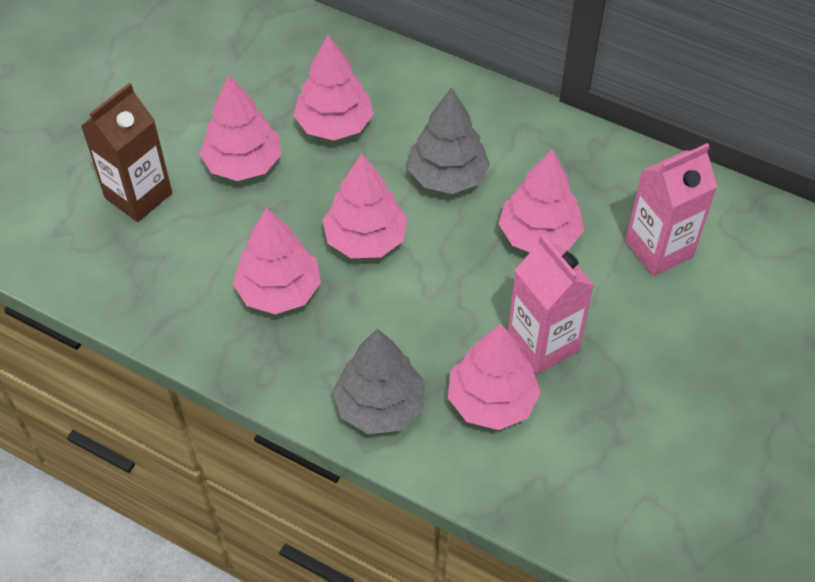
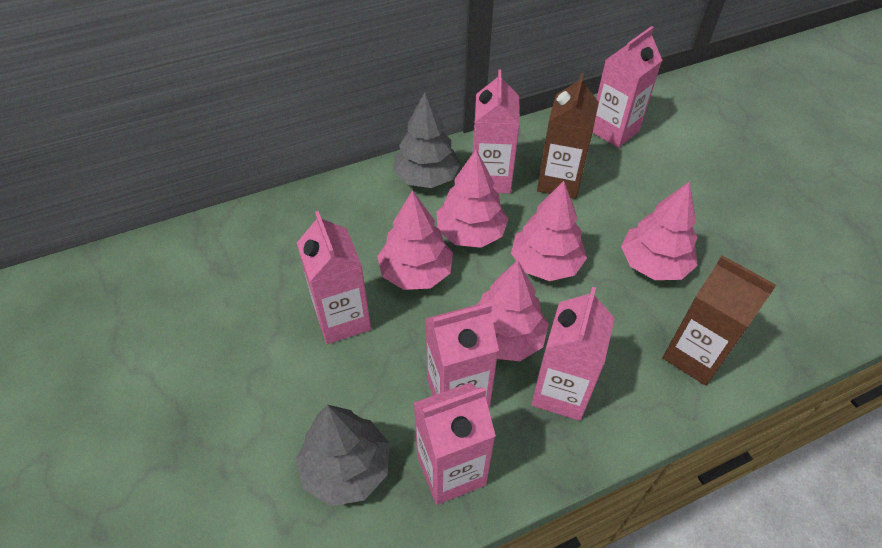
brown carton: [81,83,172,222] = 1 -> [537,73,599,199] [663,255,777,386] = 2
pink carton: [508,234,594,374] [625,143,717,276] = 2 -> [297,211,371,344] [413,382,496,505] [426,303,499,408] [473,70,520,193] [531,287,615,421] [593,26,662,148] = 6
pink tree: [200,74,282,181] [233,207,321,314] [294,35,374,141] [322,153,408,258] [448,324,541,430] [499,150,584,252] = 6 -> [377,190,453,290] [437,149,508,248] [477,260,549,361] [511,181,587,281] [621,181,698,280] = 5

